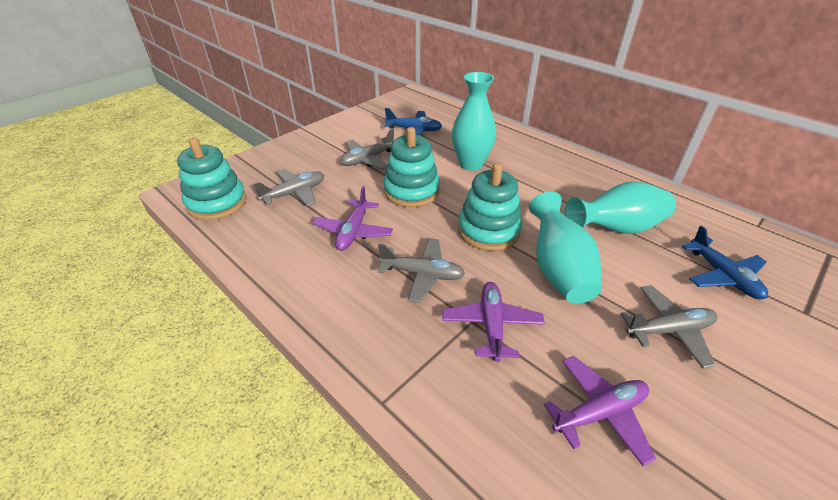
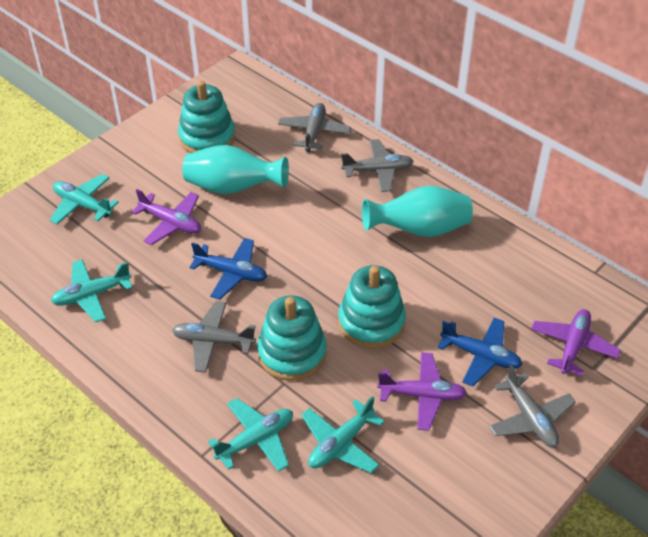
turquoise plane: none = 0 -> [50,174,119,225] [51,259,133,322] [208,398,293,472] [301,396,384,473] = 4
turquoise vase: [452,72,496,171] [529,191,601,304] [565,181,676,234] = 3 -> [182,145,289,194] [362,186,473,237] = 2

